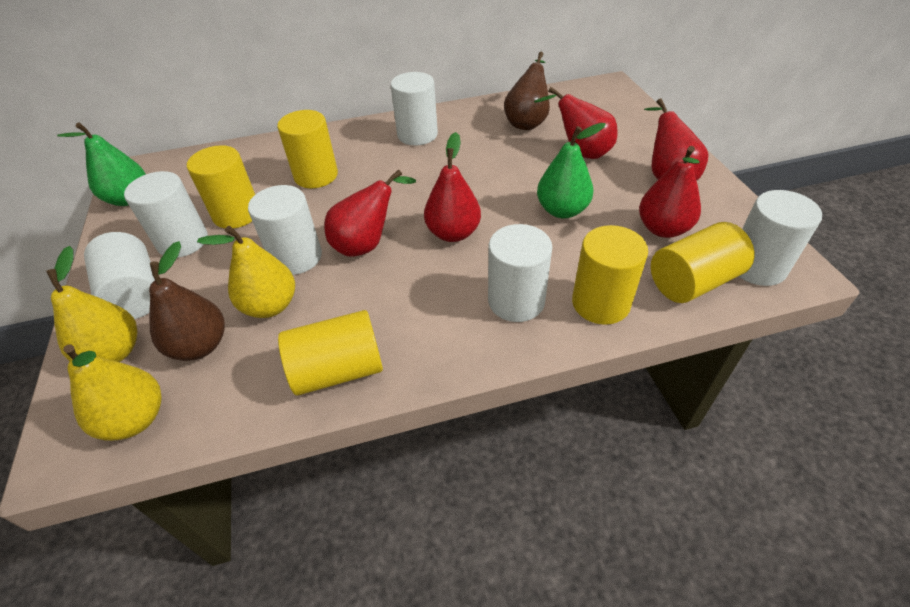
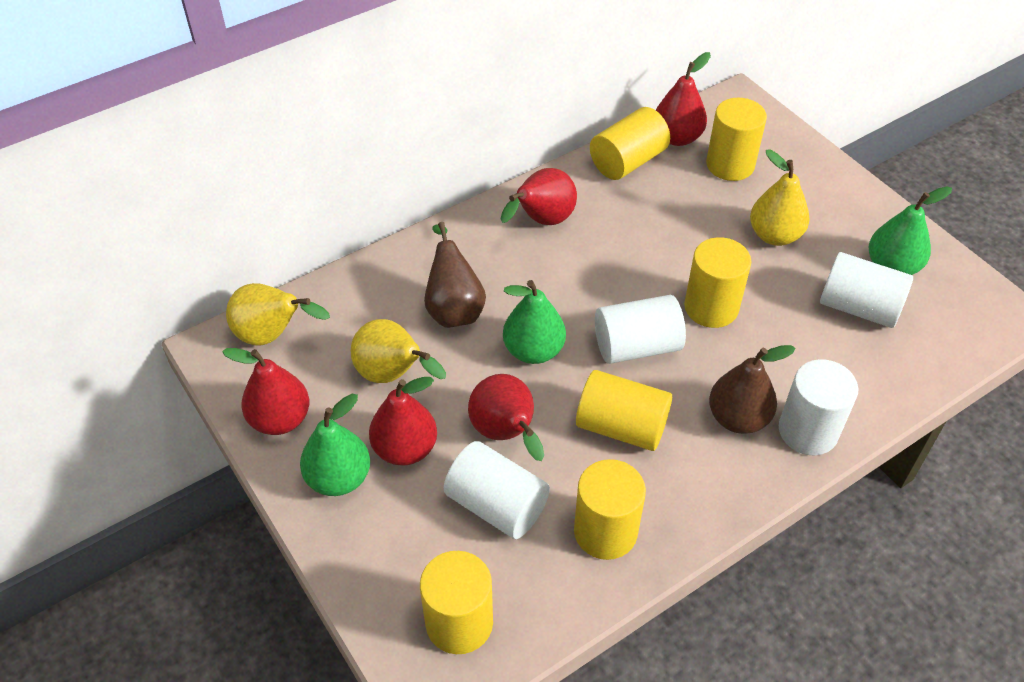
green pear: [57,122,146,206] [537,123,606,218] = 2 -> [300,394,370,496] [503,280,566,364] [869,186,952,275] = 3
white cylinder: [84,232,155,319] [124,171,208,258] [248,185,322,275] [391,72,438,145] [488,224,552,322] [738,190,822,286] = 6 -> [444,441,550,539] [595,295,686,364] [779,359,858,455] [820,252,913,328] = 4
yellow cylinder: [187,145,255,228] [277,110,338,188] [278,310,383,396] [572,225,648,325] [651,222,754,303] = 5 -> [420,551,493,654] [574,459,646,560] [576,370,672,451] [590,107,670,180] [684,237,751,328] [706,98,767,181] = 6

